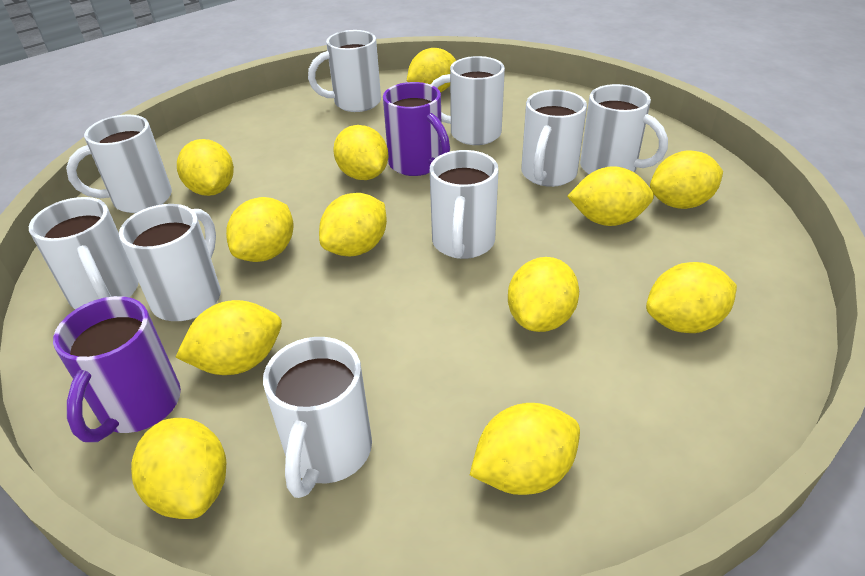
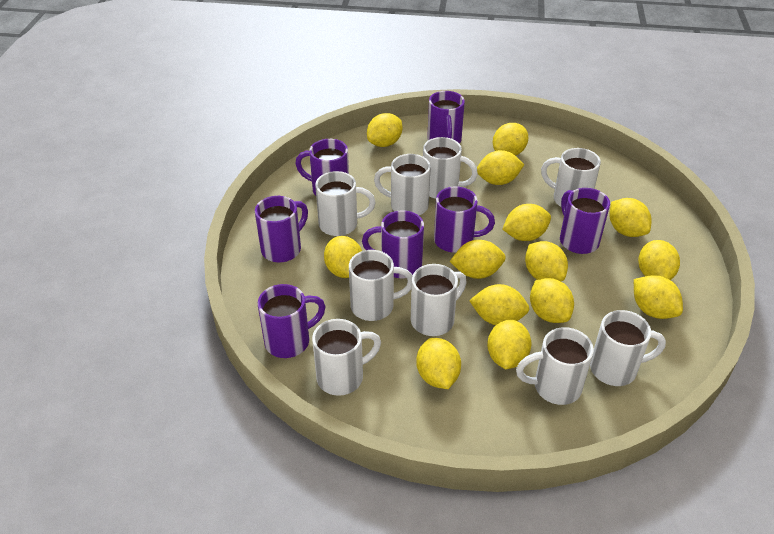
purple mug: [53,296,181,442] [383,82,450,176] = 2 -> [255,196,308,262] [258,284,326,358] [295,139,349,196] [362,210,424,278] [427,91,465,144] [434,186,495,253] [560,188,610,254] = 7
yellow lemon: [131,418,226,519] [176,300,282,375] [177,139,234,196] [226,197,294,262] [319,193,387,256] [333,125,388,180] [407,48,456,92] [470,403,580,495] [508,257,579,332] [567,166,654,226] [646,262,737,333] [650,150,723,209] = 12 -> [324,236,362,278] [367,113,402,147] [416,338,461,389] [450,240,506,279] [469,284,530,325] [477,150,525,185] [487,320,532,369] [493,123,528,156] [503,204,551,241] [525,241,568,281] [530,278,574,323] [609,198,651,237] [634,275,683,319] [638,240,680,280] = 14

